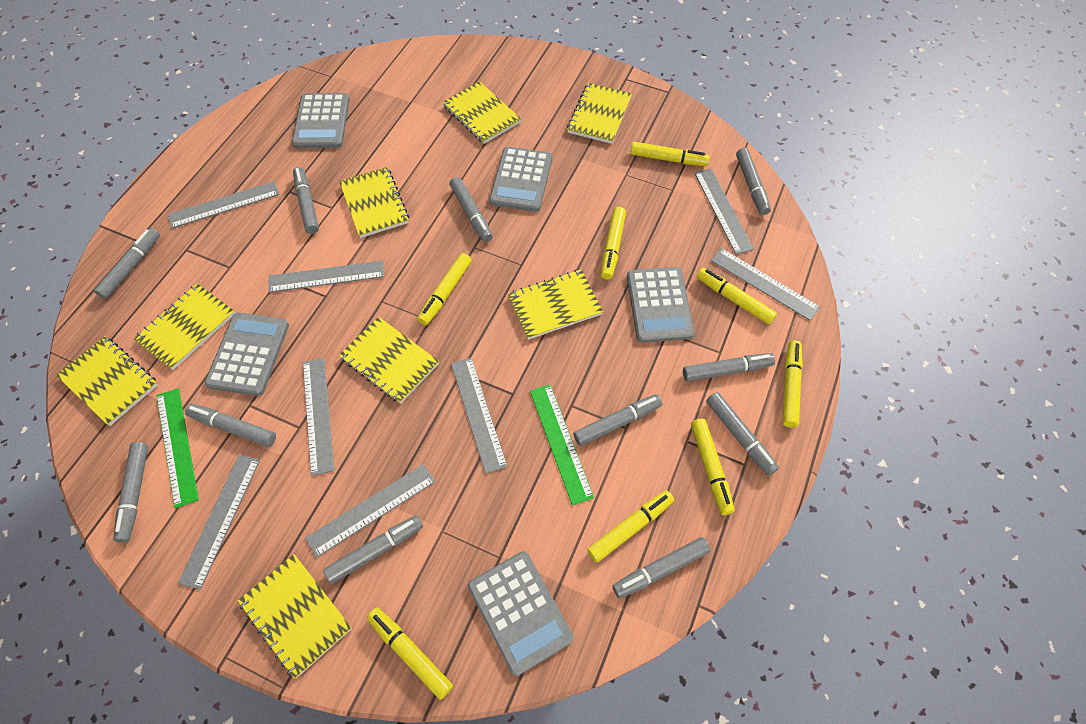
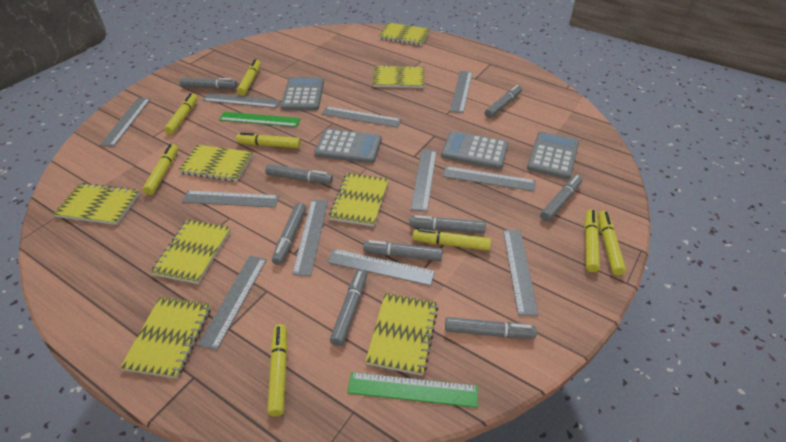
grey calculator: [205,313,289,396] [292,93,350,148] [468,551,574,676] [489,147,552,212] [627,267,694,343] = 5 -> [281,77,324,110] [314,129,382,163] [441,131,509,169] [527,131,579,179] = 4
grey marker: [94,228,160,299] [113,442,148,543] [185,404,276,447] [293,167,319,234] [323,515,423,584] [450,177,493,242] [573,394,662,446] [613,537,710,598] [683,353,775,381] [706,392,779,476] [736,148,771,215] = 11 -> [179,78,237,89] [265,164,333,184] [272,203,306,265] [330,270,367,346] [363,240,443,261] [409,215,486,234] [445,317,537,339] [485,85,522,118] [540,175,582,222] = 9
grey ruler: [168,181,279,228] [178,455,260,590] [269,260,384,293] [303,358,334,476] [305,464,435,558] [451,358,507,474] [694,169,754,254] [711,248,820,321] = 8 -> [100,98,151,147] [182,191,279,208] [198,255,267,350] [203,93,281,108] [292,200,328,276] [321,106,401,128] [327,249,435,286] [411,149,437,212] [443,166,536,191] [450,71,473,113] [503,230,539,316] = 11

